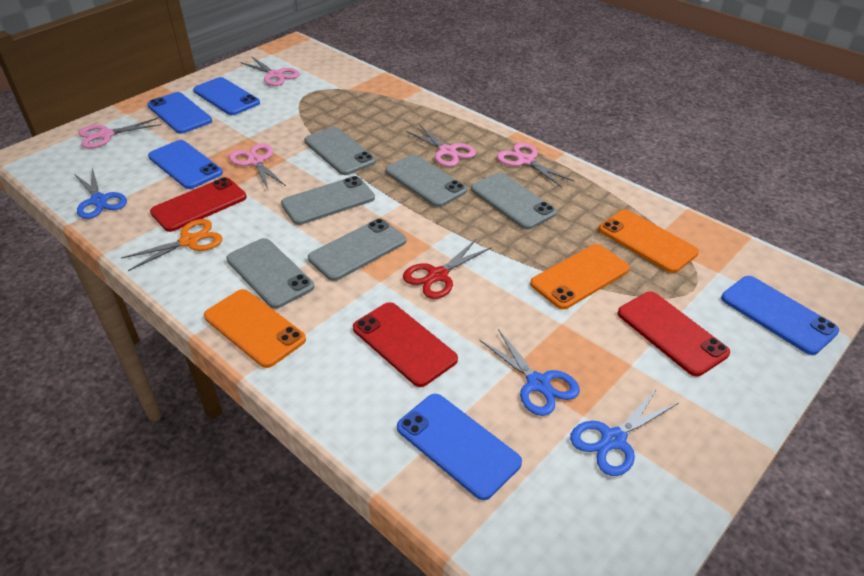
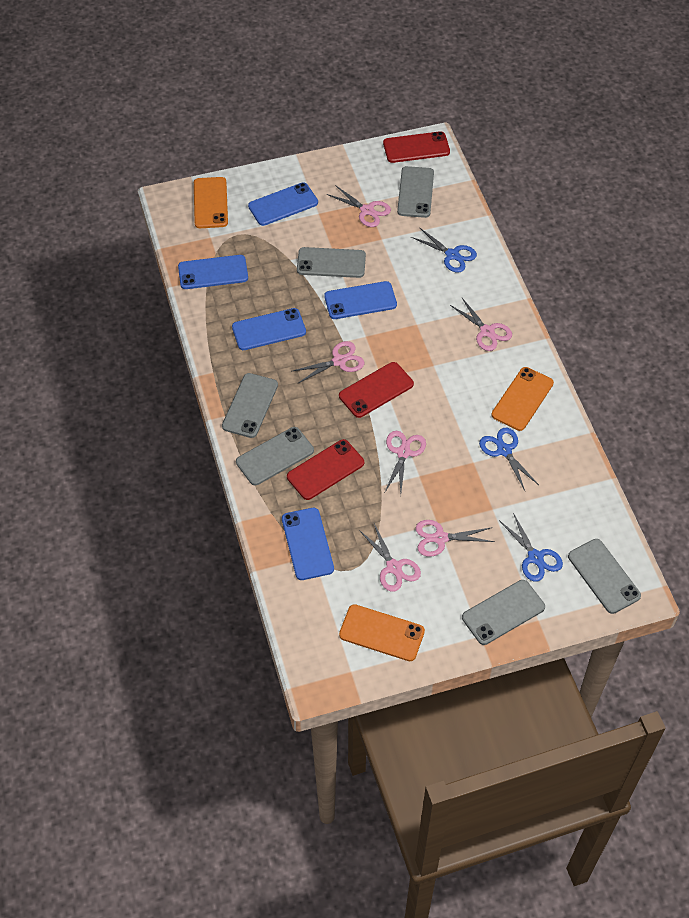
orange scissors: [121,219,223,271] = 1 -> none = 0
pink scissors: [78,118,162,148] [229,143,286,190] [240,56,300,86] [406,124,476,167] [497,143,574,187] = 5 -> [293,341,364,383] [327,185,391,227] [359,524,421,592] [385,431,426,493] [416,520,495,557] [450,298,512,351] = 6
red scissors: [403,239,492,299] = 1 -> none = 0

